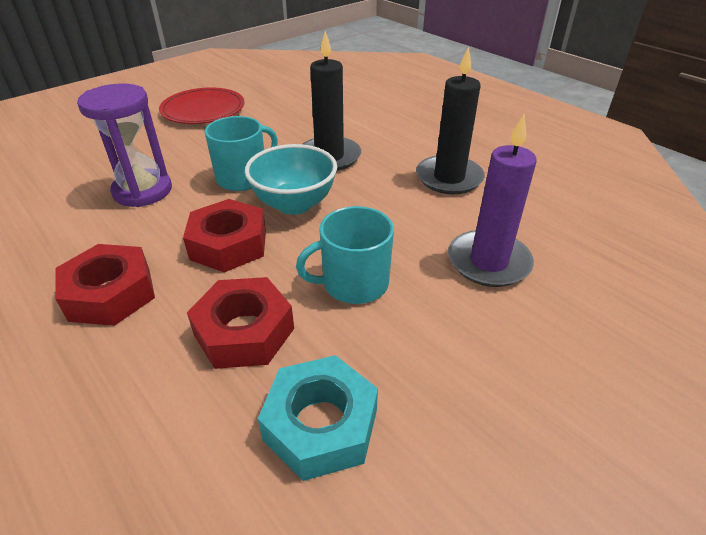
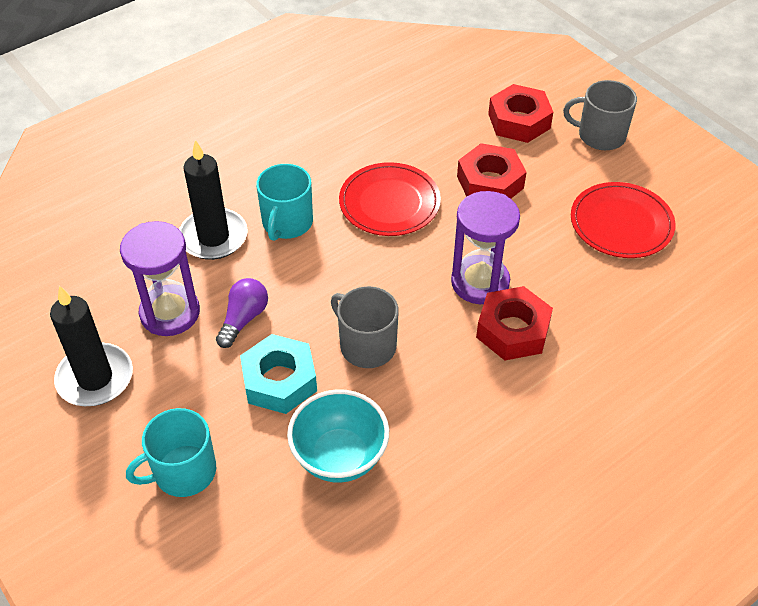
grey mug: none = 0 -> [331,286,399,368] [563,80,637,150] = 2
purple candle: [448,114,537,287] = 1 -> none = 0
purple hourglass: [77,84,172,207] = 1 -> [120,221,200,336] [451,191,520,304] = 2
purple light bulb: none = 0 -> [216,278,268,348] = 1
red plate: [159,87,244,124] = 1 -> [339,162,441,236] [571,182,676,258] = 2

